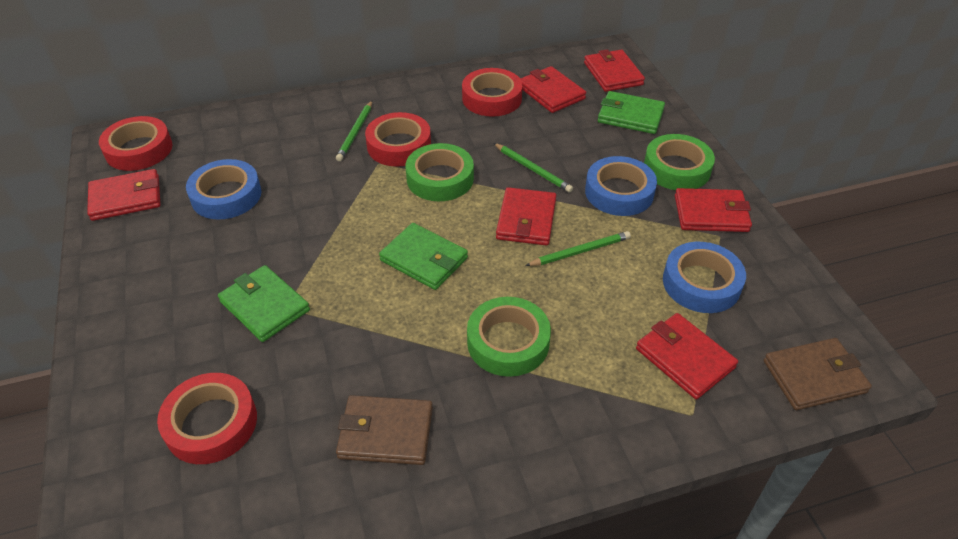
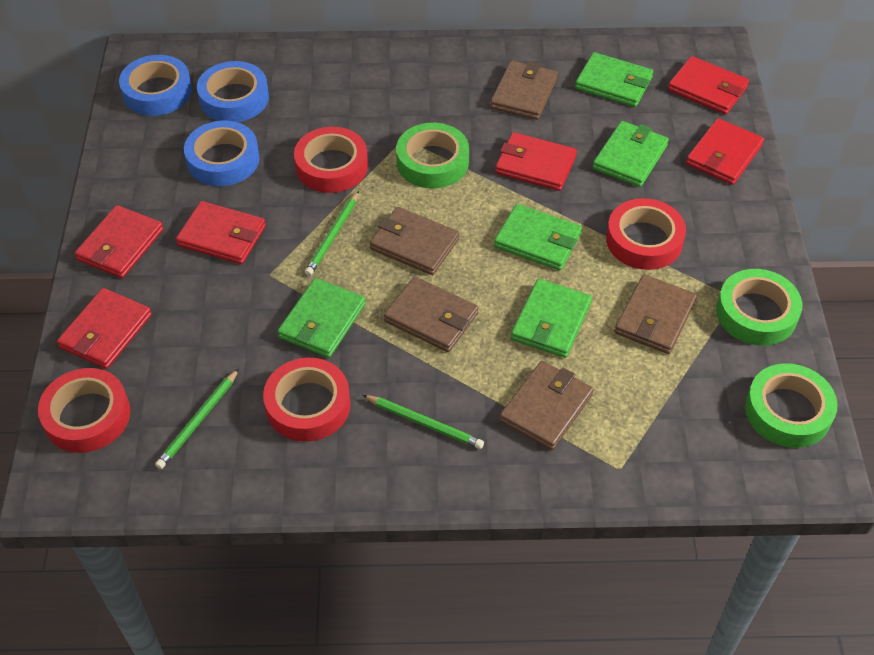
brown wallet: [336,395,433,465] [763,338,872,410] = 2 -> [370,207,459,275] [384,276,478,352] [490,60,558,120] [500,361,594,450] [614,274,697,354] = 5
green wallet: [218,265,310,342] [379,223,468,290] [598,91,665,134] = 3 -> [277,278,366,358] [494,204,582,271] [511,279,592,358] [575,52,653,107] [593,121,669,187] = 5

